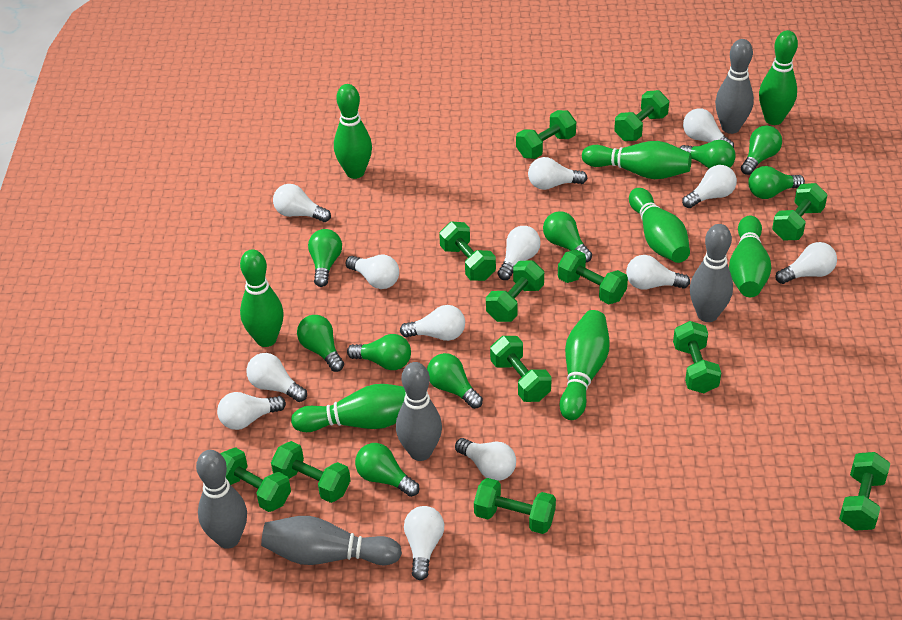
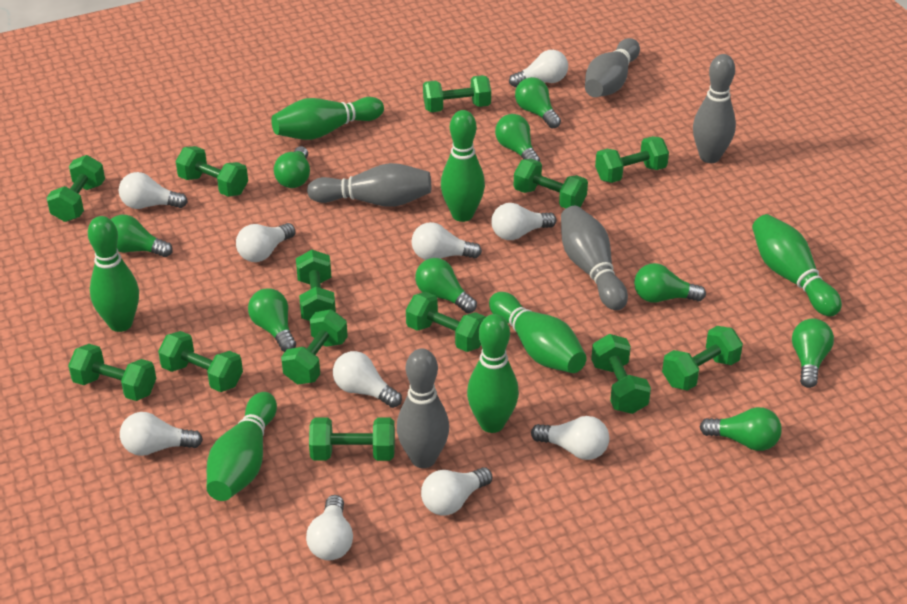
green bowling pin: [240,249,284,347] [291,384,406,432] [334,84,372,179] [560,310,610,420] [582,141,692,179] [629,188,690,263] [729,216,771,297] [759,30,798,125] = 8 -> [88,216,139,332] [207,392,277,501] [271,97,384,140] [441,110,485,222] [467,314,519,433] [489,292,587,373] [752,214,842,316] = 7
green dumbbell: [221,447,291,512] [271,441,351,503] [439,222,496,281] [474,478,556,534] [486,260,544,322] [490,336,552,402] [516,110,576,159] [558,249,628,304] [614,90,669,141] [673,321,721,393] [772,183,827,240] [839,452,890,530] = 12 -> [47,155,105,222] [68,344,156,401] [158,331,243,392] [176,146,248,197] [281,310,348,384] [296,250,336,321] [309,417,395,461] [406,292,486,352] [423,75,491,112] [514,159,588,208] [591,334,651,414] [595,136,669,183] [662,326,743,391] = 13
white light bulb: [217,392,286,430] [246,353,307,402] [273,184,331,222] [346,255,399,289] [400,305,465,341] [404,506,444,580] [455,438,516,481] [498,226,541,280] [528,157,587,190] [626,255,690,290] [682,165,737,208] [683,108,734,148] [775,242,837,284] = 13 -> [118,172,188,209] [120,412,203,456] [236,223,295,262] [306,495,353,560] [333,351,402,408] [412,222,482,260] [421,467,493,515] [491,203,556,240] [509,50,568,87] [531,416,609,460] = 10

